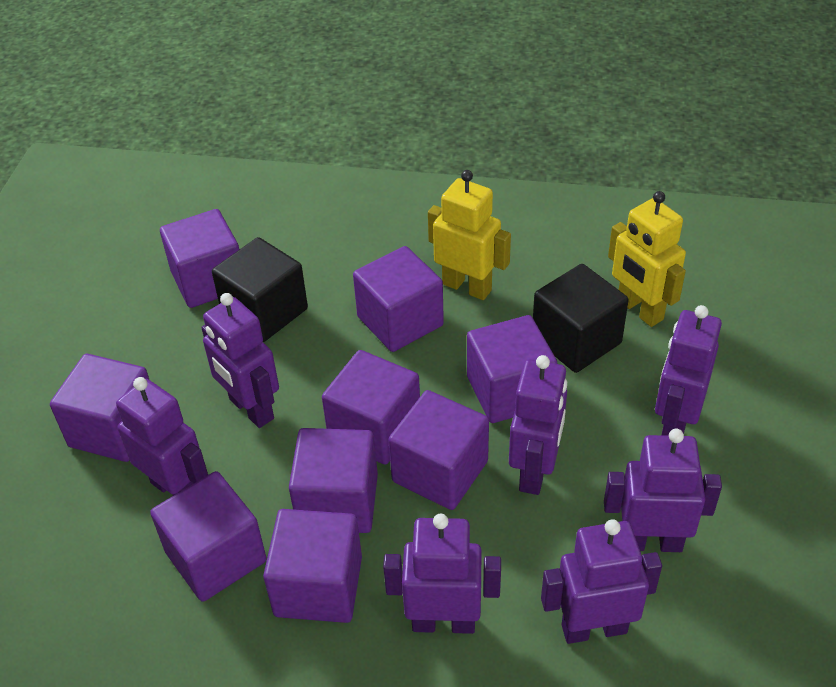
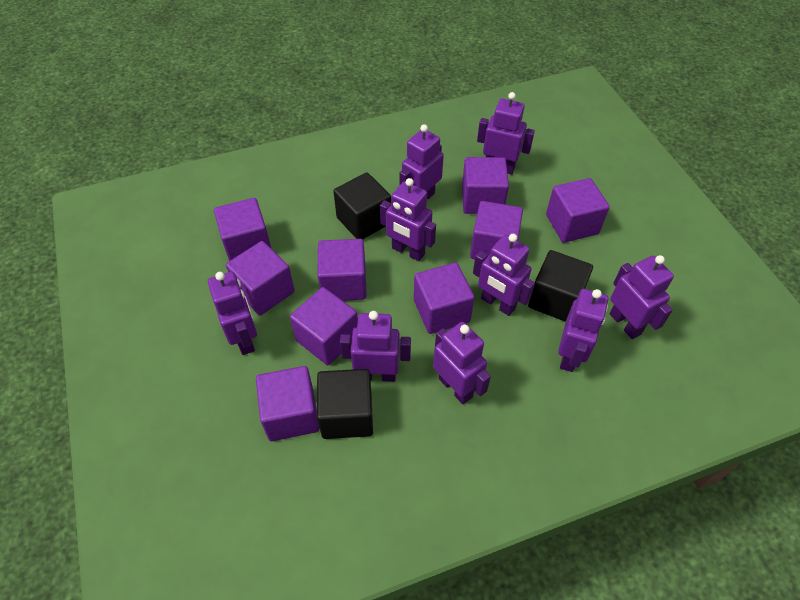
black cube: [212,237,308,342] [533,264,629,373] = 2 -> [317,369,373,439] [333,172,391,239] [528,250,593,322] = 3
purple robot: [116,377,208,496] [201,293,279,428] [383,514,501,634] [509,355,567,495] [541,519,662,644] [604,429,722,552] [655,305,722,436] = 7 -> [208,272,257,355] [340,311,411,382] [380,178,436,261] [400,124,444,199] [433,322,491,404] [473,234,535,316] [477,92,535,175] [558,289,608,372] [610,255,674,339] = 9
yellow robot: [428,170,511,300] [608,191,686,327] = 2 -> none = 0

